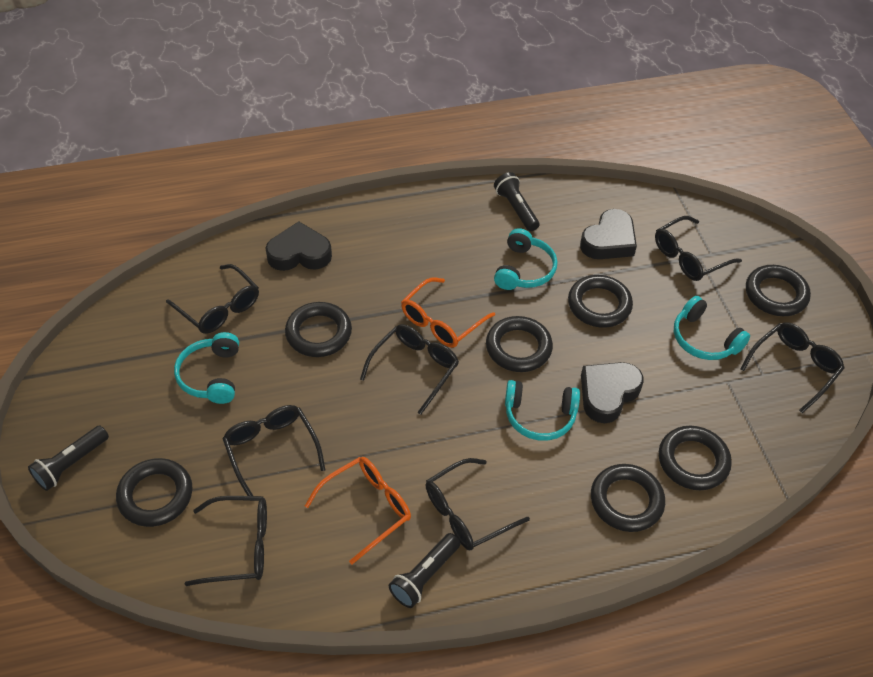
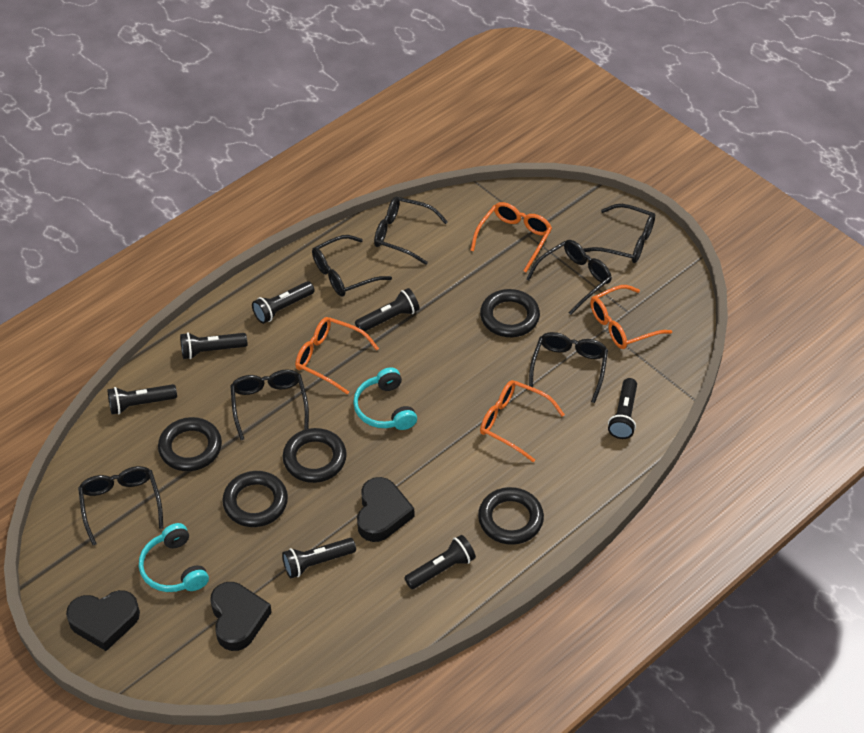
black flashlight: [28,426,109,491] [389,533,460,608] [494,172,539,231] = 3 -> [108,384,177,415] [180,332,247,359] [252,281,315,324] [282,538,356,578] [355,288,419,332] [404,535,476,589] [608,378,637,439] = 7
black ring: [116,458,192,527] [285,302,352,357] [486,316,553,372] [568,275,633,328] [591,464,665,532] [659,426,732,490] [746,265,811,316] = 7 -> [158,417,222,471] [222,471,288,527] [283,428,347,483] [478,487,544,545] [480,289,540,337] = 5
orange glasses: [305,457,411,564] [401,278,495,348] = 2 -> [295,317,379,394] [470,202,552,272] [480,380,565,462] [590,285,672,349] = 4
turquoise headphones: [174,332,239,404] [494,228,557,290] [505,380,580,441] [674,296,750,360] = 4 -> [139,523,209,592] [353,367,417,430] = 2

